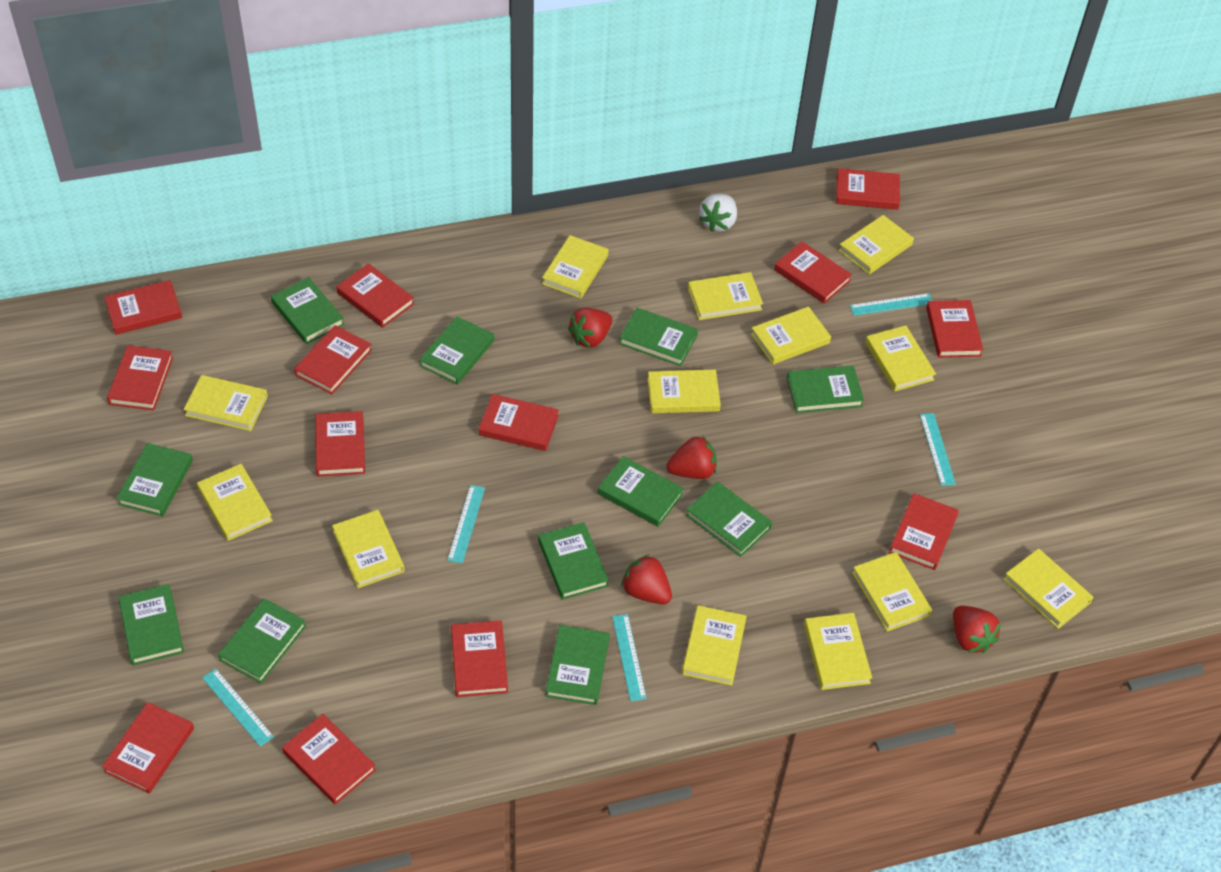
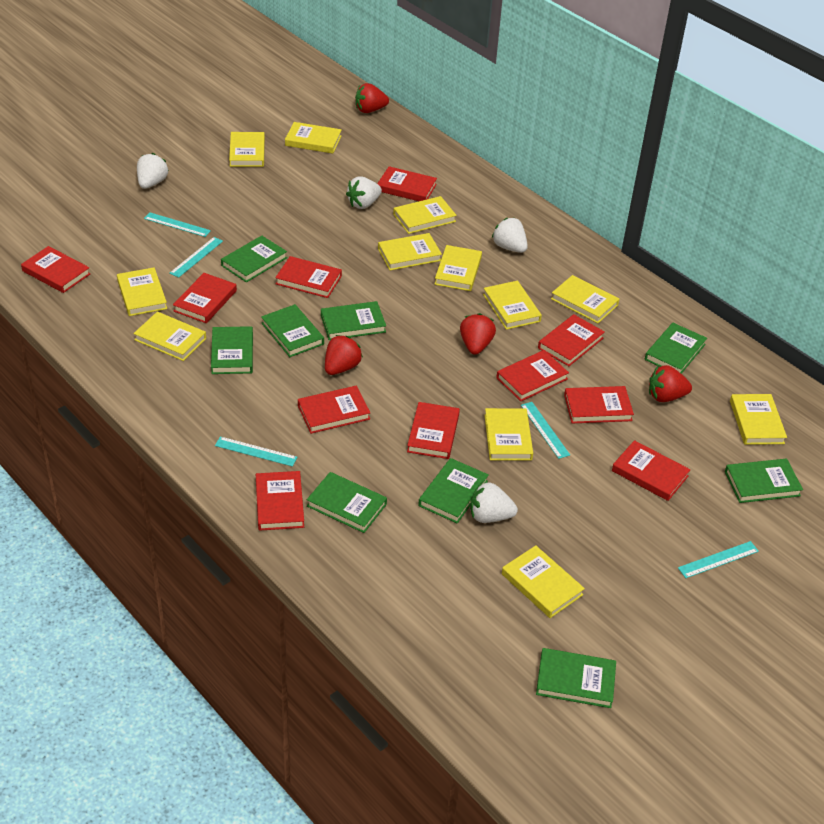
green book: [116,443,193,516] [118,584,184,666] [218,598,306,683] [271,277,344,344] [419,316,494,385] [538,522,609,600] [546,625,610,705] [598,456,684,527] [619,308,698,366] [686,481,772,557] [787,366,864,413] = 11 -> [211,326,253,374] [221,236,287,282] [261,304,324,357] [307,472,387,533] [321,301,386,340] [418,458,489,523] [536,648,616,708] [645,323,707,374] [725,459,803,503] = 9
red book: [102,702,194,794] [104,280,182,335] [107,345,173,410] [282,714,376,805] [294,325,372,394] [315,411,365,477] [336,263,414,328] [451,620,508,697] [479,394,559,451] [774,241,852,304] [836,168,900,210] [889,493,959,570] [926,300,983,358] = 13 -> [21,246,90,293] [173,273,237,323] [256,471,304,531] [275,256,342,298] [298,386,370,434] [377,166,437,201] [407,402,460,459] [496,350,569,401] [538,314,605,366] [564,386,634,423] [612,440,690,501] = 11
white strawberry: [699,194,737,232] = 1 -> [137,153,169,189] [346,177,382,209] [470,483,518,523] [492,218,528,253] = 4
yellow book: [183,375,268,431] [197,464,273,541] [332,510,405,588] [542,235,609,299] [648,370,721,413] [682,605,747,686] [688,272,763,320] [751,307,831,365] [804,613,872,690] [839,215,914,274] [852,552,932,632] [865,325,936,391] [1004,548,1093,629] = 13 -> [117,268,167,316] [133,312,206,361] [229,132,265,167] [285,122,342,154] [378,233,442,270] [393,196,457,234] [435,245,482,291] [483,281,542,330] [484,408,533,460] [502,545,585,618] [551,275,619,323] [730,394,787,445] = 12

